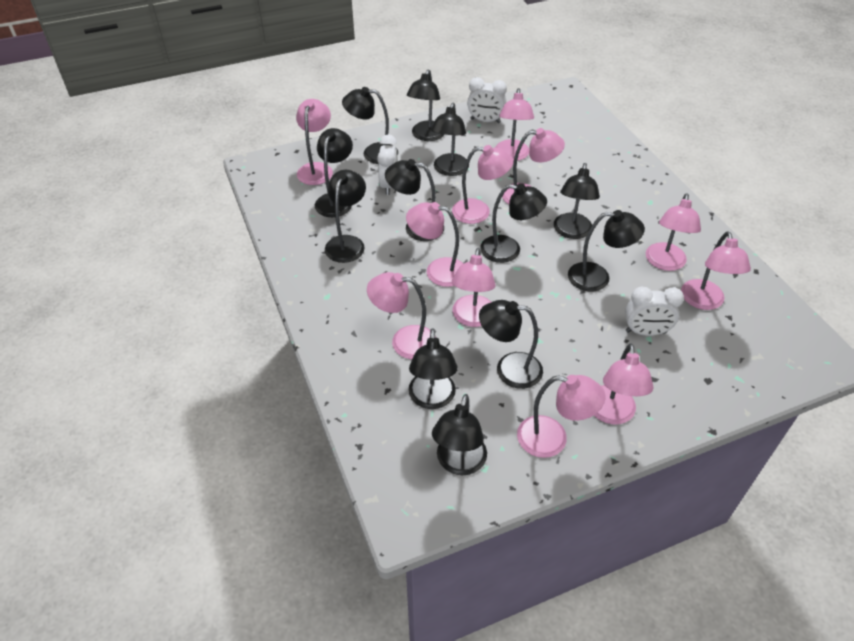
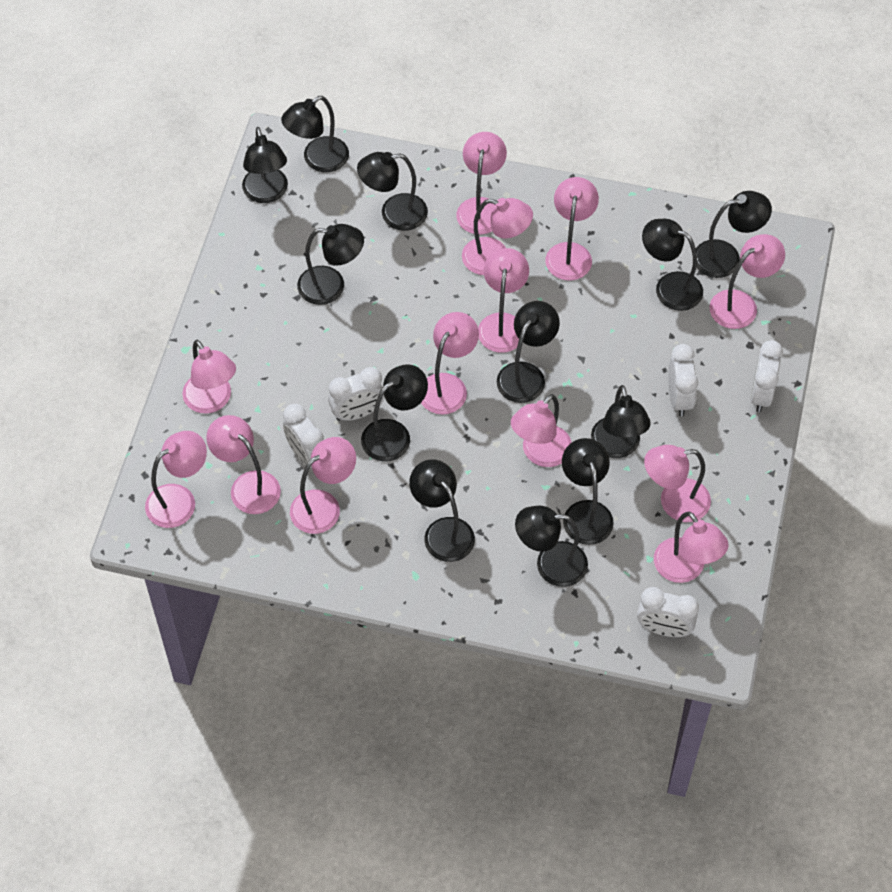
pink lamp: [296,99,333,185] [367,272,436,359] [406,202,464,287] [452,145,514,224] [452,248,495,327] [495,88,534,161] [502,128,565,204] [517,375,605,458] [594,344,654,424] [646,194,701,271] [681,231,751,310] = 11 -> [145,431,207,528] [182,340,236,413] [206,415,281,514] [290,437,356,534] [421,312,479,415] [456,132,507,235] [462,198,533,275] [478,248,529,353] [511,394,572,467] [545,177,599,280] [644,445,711,522] [654,512,729,583] [710,234,785,329] = 13
white clock: [377,134,398,195] [467,77,507,123] [625,287,684,336] = 3 -> [283,404,324,468] [328,367,384,421] [637,587,699,637] [668,344,698,417] [750,340,783,412] = 5

